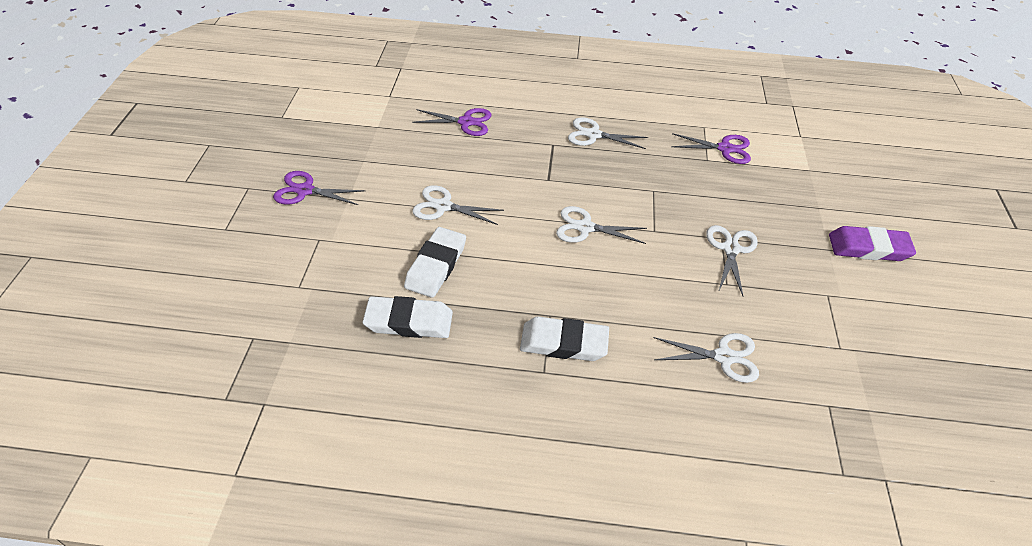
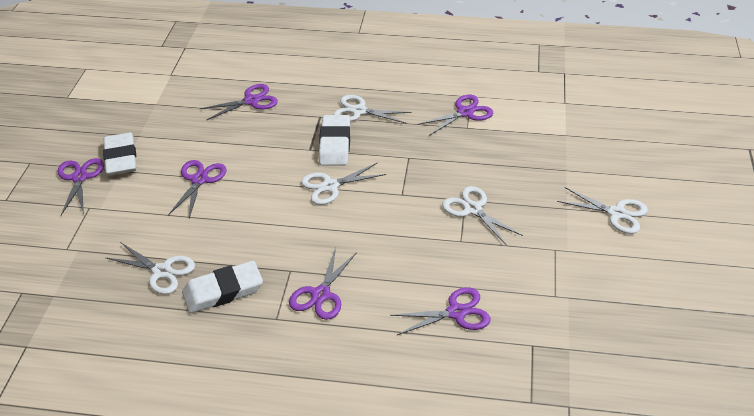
purple eraser: [829,226,916,261] = 1 -> none = 0
purple scissors: [273,171,365,205] [412,108,492,136] [671,133,751,164] = 3 -> [58,158,104,215] [168,160,226,218] [200,84,278,120] [289,247,357,320] [390,287,491,335] [417,95,493,136] = 6

